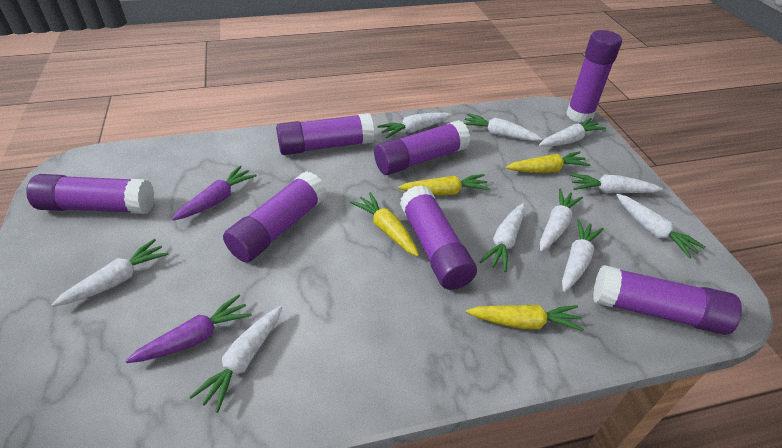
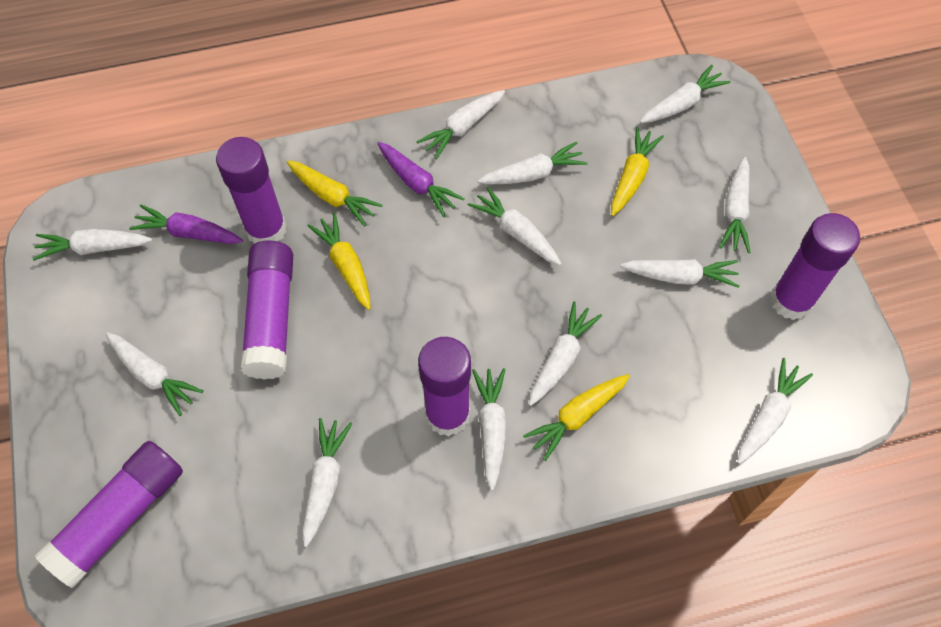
purple glue stick: [26,174,154,214] [223,171,327,263] [276,113,374,155] [374,120,470,175] [400,185,477,290] [566,30,622,123] [593,265,742,335] = 7 -> [35,441,183,588] [216,137,286,244] [240,241,293,380] [418,337,471,437] [770,213,860,320] = 5
white carrot: [51,239,169,307] [189,306,282,413] [378,113,452,138] [464,113,542,141] [480,203,525,272] [539,118,606,147] [540,189,583,251] [562,219,604,292] [570,174,663,193] [616,194,705,258] = 10 -> [33,229,152,261] [106,332,204,416] [302,418,352,547] [417,90,505,159] [468,187,562,266] [472,368,507,491] [478,142,588,184] [529,301,602,406] [620,260,739,288] [640,65,731,123] [719,157,751,253] [737,358,813,464] = 12

